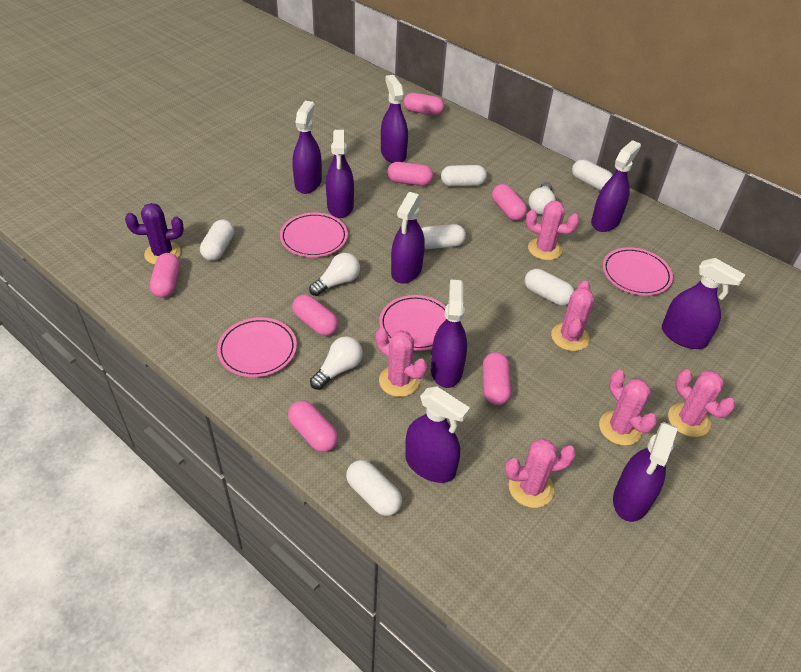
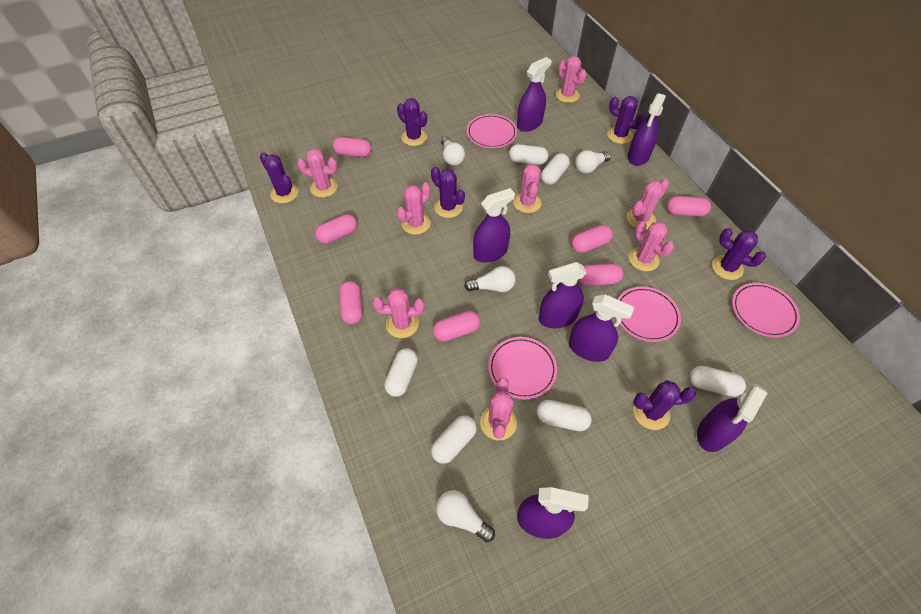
pink cactus: [376,328,427,397] [505,438,576,508] [526,201,579,260] [551,281,594,351] [599,370,657,446] [668,369,735,437] = 6 -> [297,149,338,198] [372,288,425,338] [396,182,431,235] [480,378,517,440] [513,164,542,213] [556,56,587,103] [627,179,669,230] [629,221,674,271] = 8
purple cactus: [125,203,184,265] = 1 -> [260,152,299,203] [397,98,427,146] [431,167,465,218] [607,96,646,144] [633,380,696,430] [712,228,766,280] = 6
purple spray bottle: [292,101,322,194] [326,130,354,218] [381,75,408,163] [391,192,425,284] [405,387,470,483] [431,279,467,388] [591,140,641,232] [613,422,678,522] [662,258,745,349] = 9 -> [473,188,515,263] [517,57,551,132] [517,487,589,539] [539,262,587,328] [569,294,634,362] [628,93,666,166] [697,384,768,452] = 7
white light bulb: [309,253,360,296] [310,336,363,390] [528,182,556,215] = 3 -> [436,490,495,542] [441,136,465,166] [464,266,516,292] [575,150,611,174] = 4

